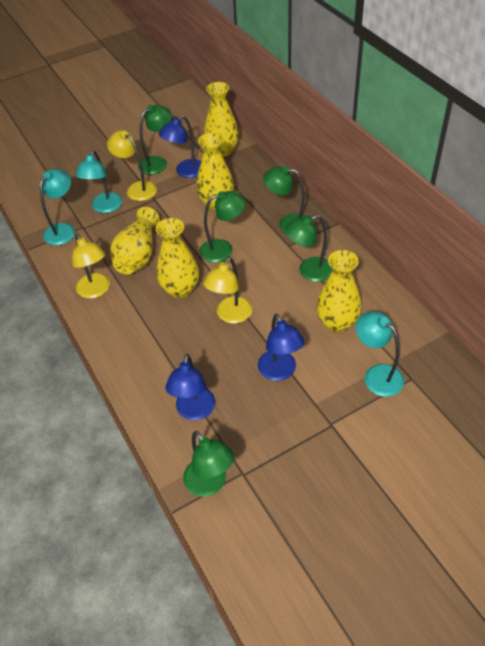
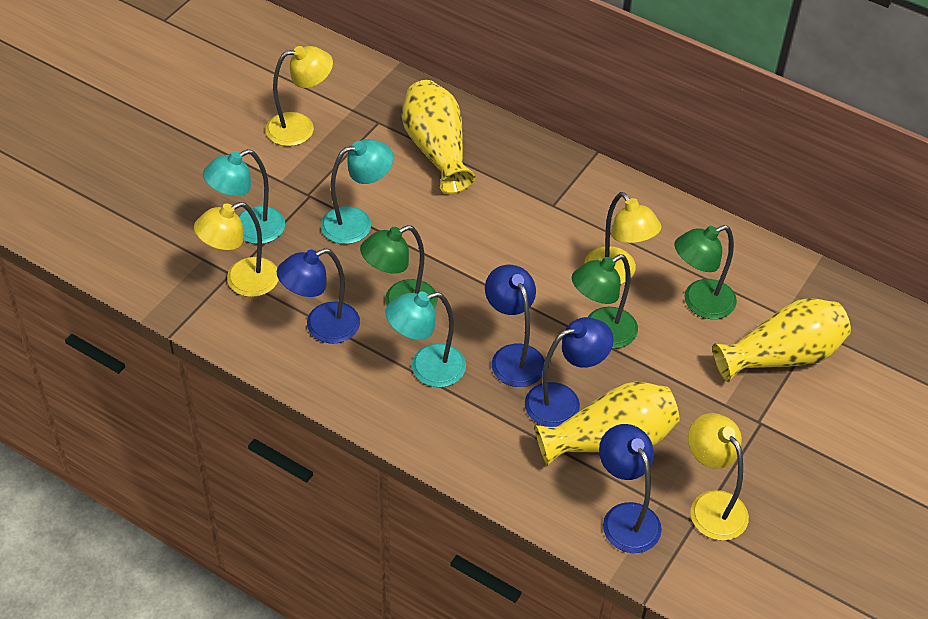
blue lamp: [159,115,201,178] [165,354,215,420] [258,314,305,381] = 3 -> [277,248,360,344] [485,265,545,387] [525,317,614,427] [599,424,662,553] = 4
green lamp: [138,105,172,175] [183,431,234,497] [200,191,245,263] [263,166,305,233] [284,215,332,282] = 5 -> [360,225,438,309] [572,254,638,349] [674,225,737,319] = 3
yellow lamp: [72,233,110,299] [107,130,157,201] [203,257,252,324] = 3 -> [194,202,279,297] [266,46,333,146] [585,192,662,284] [688,413,749,541] = 4
yellow vase: [110,207,160,274] [156,218,199,299] [196,133,234,210] [204,82,239,157] [316,250,362,333] = 5 -> [402,80,475,194] [535,382,680,466] [712,298,851,382] = 3

